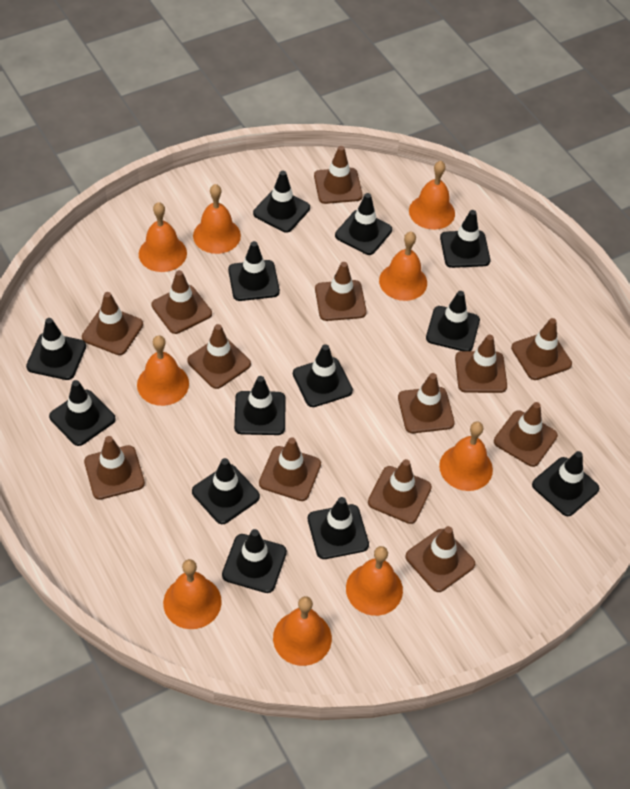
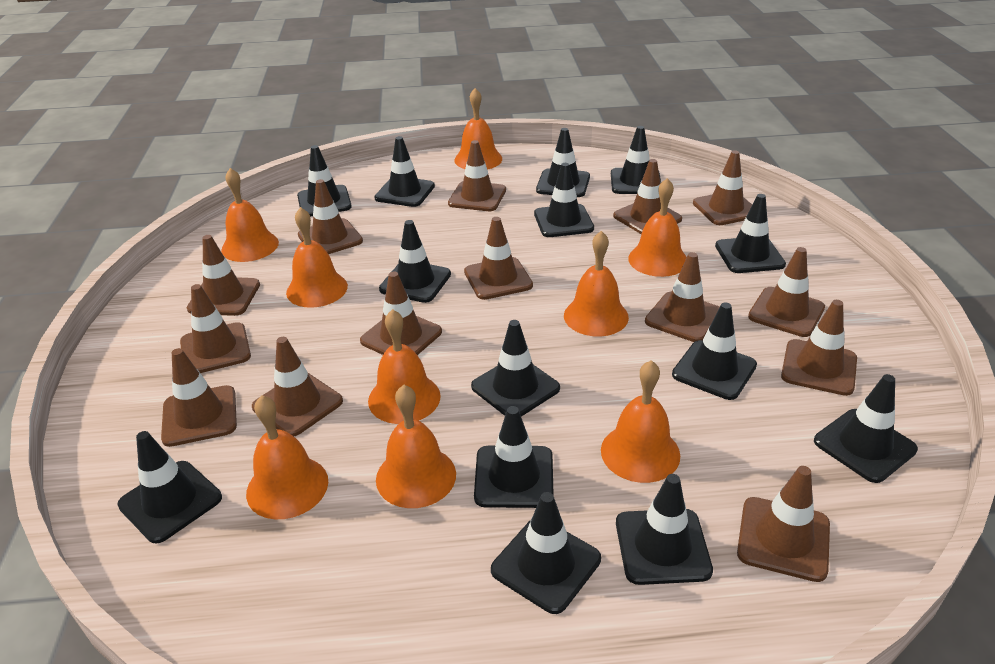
black traffic cone: [26,318,86,380] [49,380,116,446] [192,458,260,524] [222,529,287,593] [228,241,280,301] [234,376,286,435] [253,171,310,233] [293,344,353,407] [308,497,369,559] [335,193,392,255] [426,291,480,351] [440,210,490,268] [532,451,599,516] = 13 -> [117,431,222,544] [297,145,352,217] [374,136,435,207] [379,220,451,303] [471,320,560,417] [474,406,554,508] [491,492,601,614] [534,163,594,237] [536,128,590,197] [611,126,661,194] [616,474,713,585] [672,302,757,400] [715,194,786,273] [814,374,918,483] = 14
brown traffic cone: [82,292,143,355] [84,436,145,500] [151,270,212,334] [187,324,251,389] [259,437,321,501] [314,146,363,204] [315,262,367,321] [368,459,432,524] [398,373,455,433] [405,526,475,592] [455,334,507,393] [494,402,558,467] [511,318,572,380] = 13 -> [161,348,237,447] [180,284,251,373] [187,235,260,316] [252,337,343,436] [298,179,363,254] [360,272,442,355] [448,140,506,211] [464,217,533,300] [613,159,682,234] [645,252,720,342] [693,150,752,225] [737,466,830,582] [748,247,825,337] [781,300,857,396] = 14

